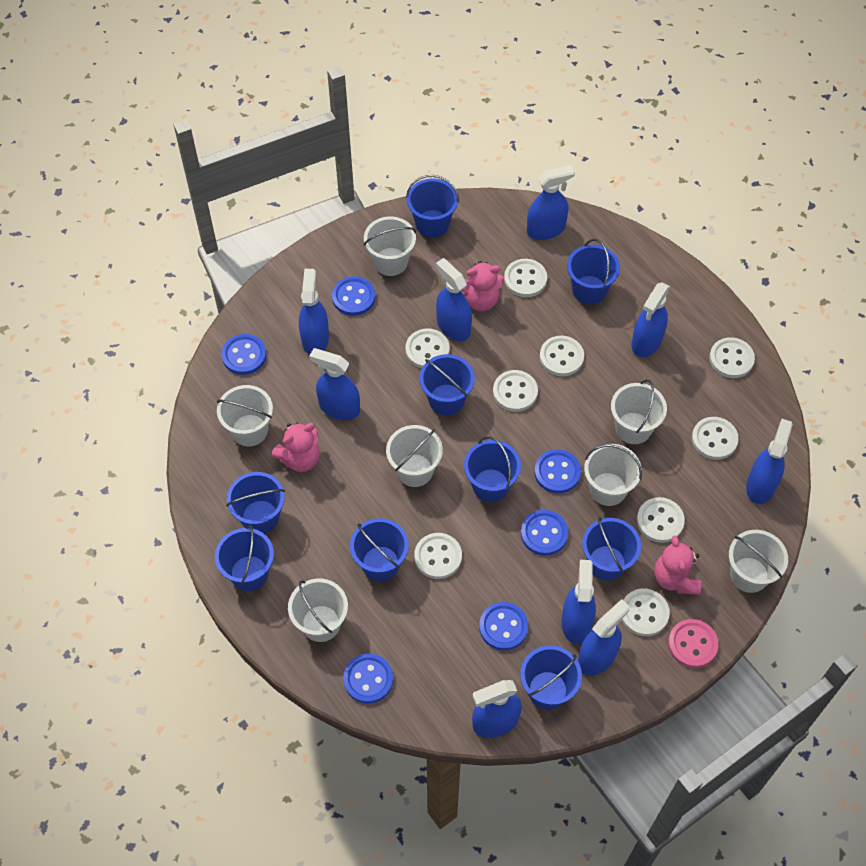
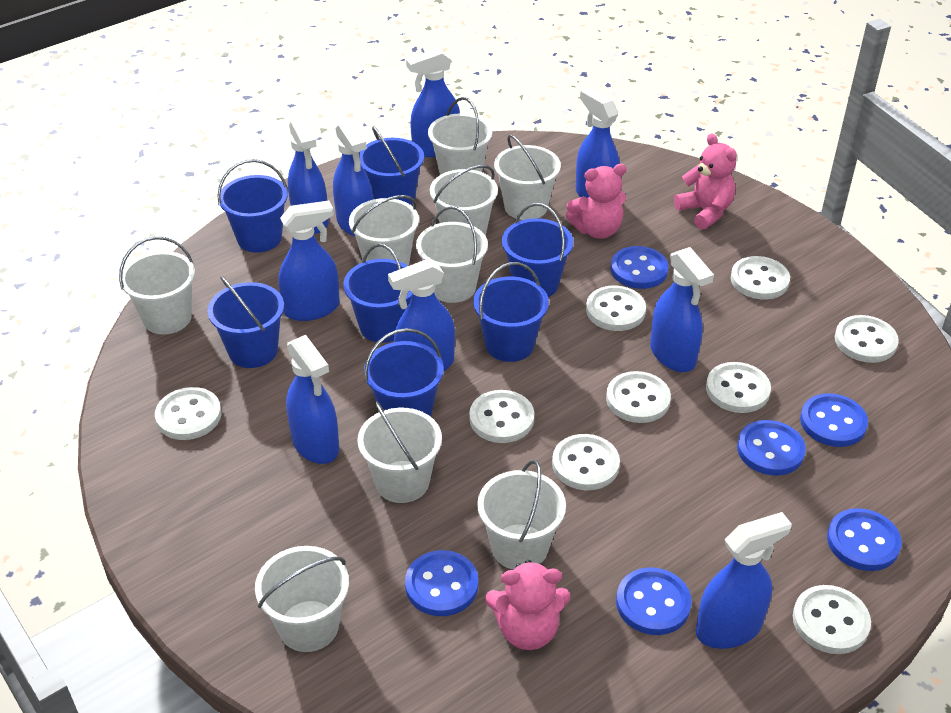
blue bucket: [215,525,274,591] [226,472,285,534] [350,518,409,581] [406,175,459,237] [419,354,475,416] [464,436,521,502] [520,645,582,710] [567,239,620,304] [582,517,641,581] = 9 -> [208,276,284,368] [217,159,288,253] [343,243,412,343] [359,126,424,206] [364,328,444,417] [473,262,549,362] [502,203,573,297] = 7
pink button: [668,619,718,668] = 1 -> none = 0
white bucket: [217,385,273,447] [288,579,348,642] [364,217,416,276] [386,425,443,487] [584,444,642,506] [611,379,667,444] [729,530,788,593] = 7 -> [119,236,195,335] [255,546,349,652] [349,195,419,266] [357,401,442,503] [416,206,488,303] [428,97,492,175] [430,165,498,236] [477,460,566,570] [494,134,561,220] = 9

